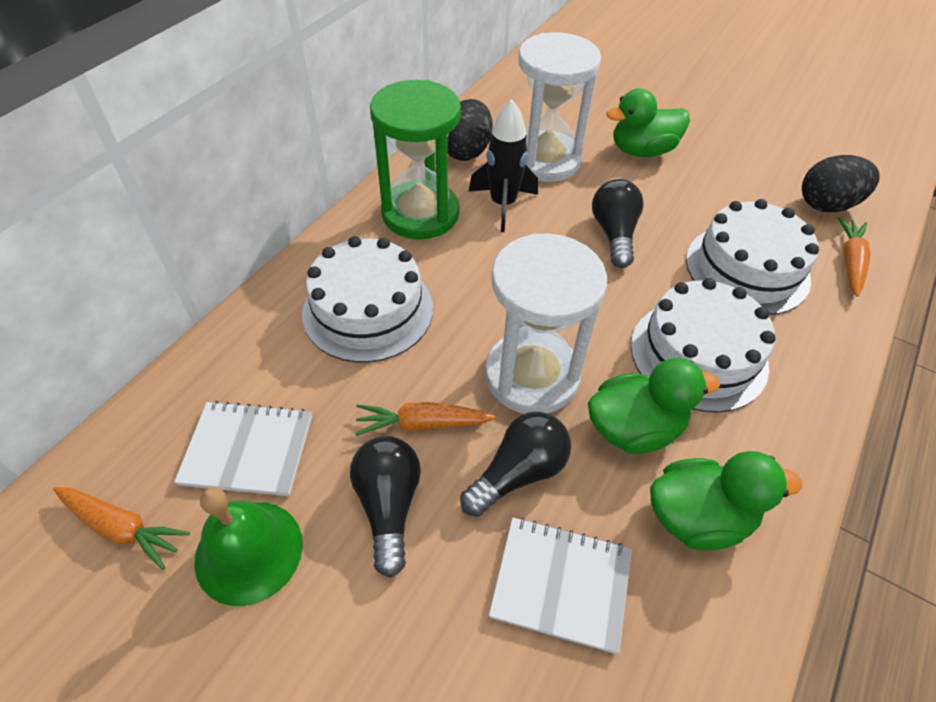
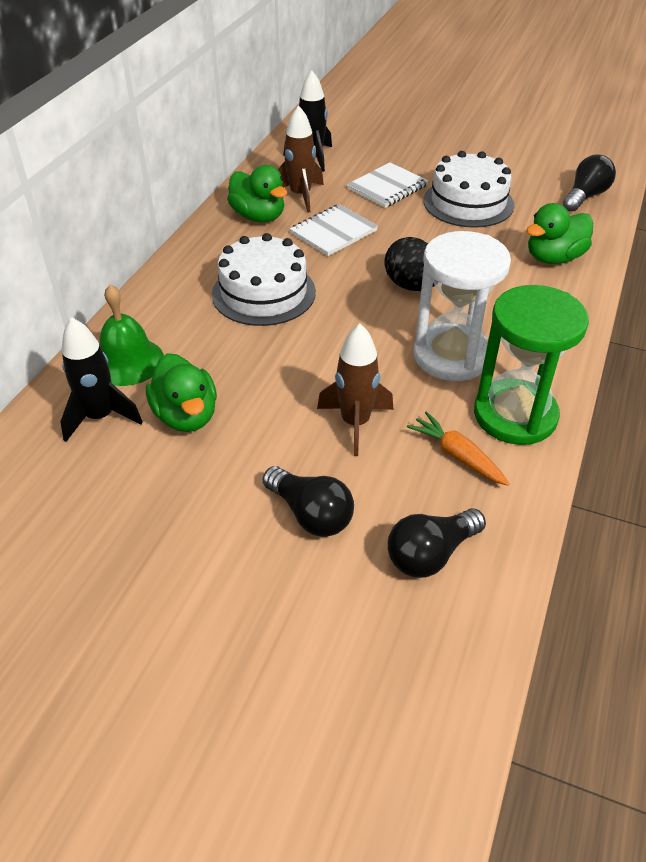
black egg: [447,99,493,161] [802,155,880,212] = 2 -> [384,237,435,291] = 1
black rocket: [469,99,538,232] = 1 -> [60,317,143,442] [283,70,332,172] = 2
brown rocket: none = 0 -> [278,105,324,212] [317,324,393,456] = 2
orange carrot: [53,487,190,570] [355,402,496,436] [838,217,871,297] = 3 -> [407,411,510,486] = 1
white cake: [302,236,433,363] [631,278,775,413] [686,199,819,315] = 3 -> [212,233,316,326] [423,151,514,228] = 2
white hourglass: [485,233,607,414] [518,32,601,182] = 2 -> [413,231,511,381] = 1

